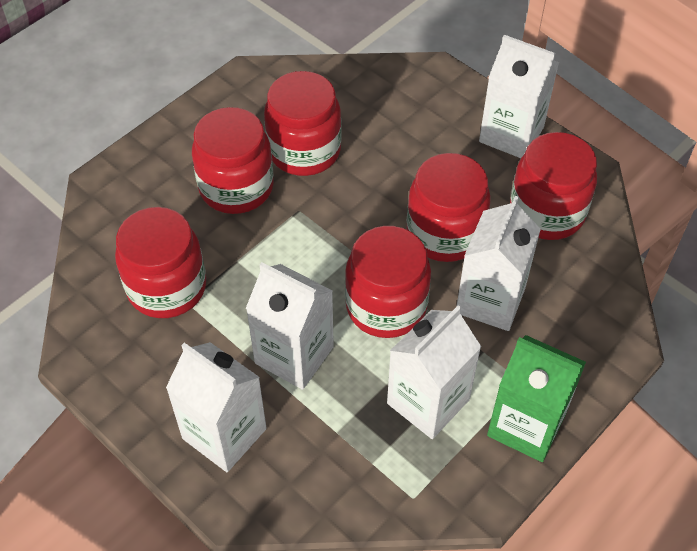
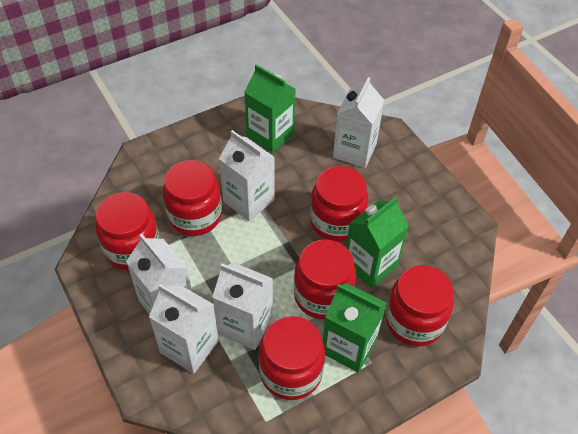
green carton: [487,335,586,462] = 1 -> [244,64,295,153] [323,283,387,373] [346,197,409,288] = 3

